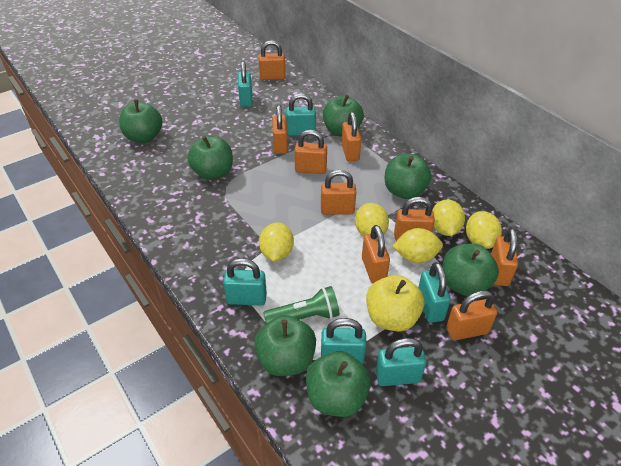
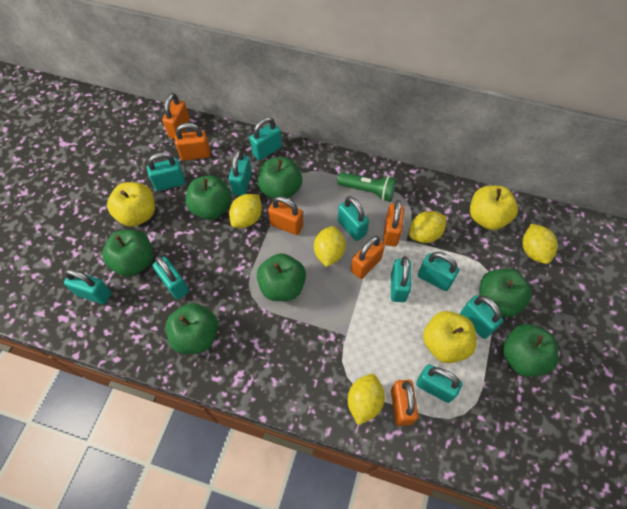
orange padlock: [259,40,286,80] [272,105,288,154] [294,130,327,174] [321,170,356,215] [341,112,361,161] [362,225,390,283] [394,197,435,241] [446,290,497,340] [491,228,518,286] = 9 -> [162,93,190,139] [175,123,210,161] [268,196,303,235] [351,236,385,279] [383,200,404,246] [391,380,418,426] = 6
turquoise padlock: [223,258,267,306] [238,61,253,107] [286,93,316,136] [321,318,367,364] [376,338,426,386] [418,262,451,323] = 6 -> [64,269,111,304] [147,152,185,191] [153,256,189,300] [229,149,252,196] [250,117,282,160] [338,196,369,241] [391,256,411,302] [416,364,462,403] [418,252,459,291] [460,295,503,339] = 10
yellow apple: [366,275,424,331] = 1 -> [107,182,155,227] [423,311,477,363] [470,185,518,230] = 3

